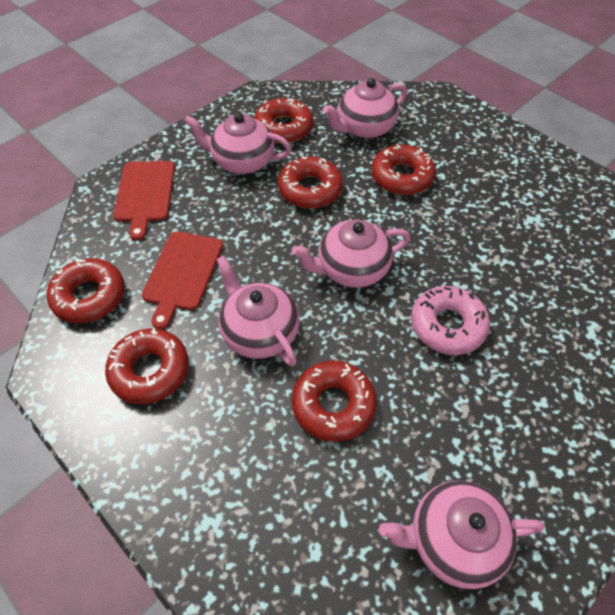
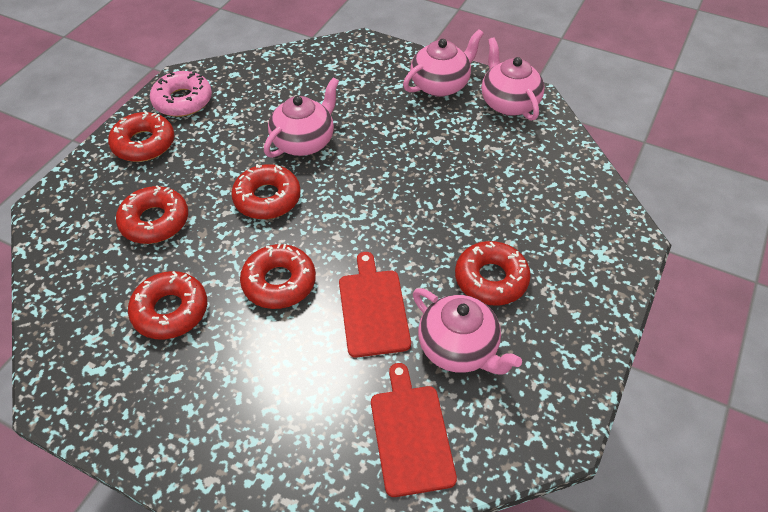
pink teapot: [184,113,291,174] [216,255,300,366] [292,220,410,288] [323,78,407,138] [379,481,544,589] = 5 -> [264,78,339,158] [403,29,484,97] [413,288,522,375] [482,37,545,121] = 4

